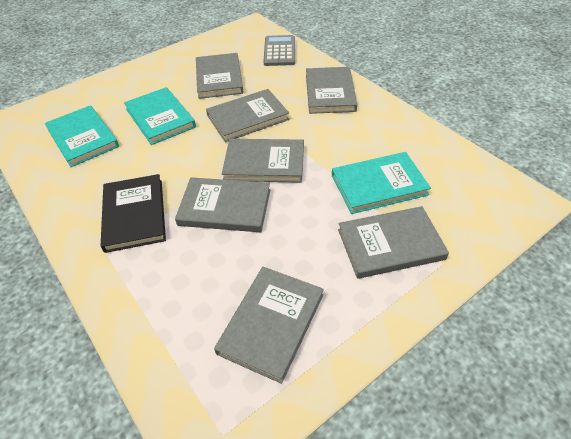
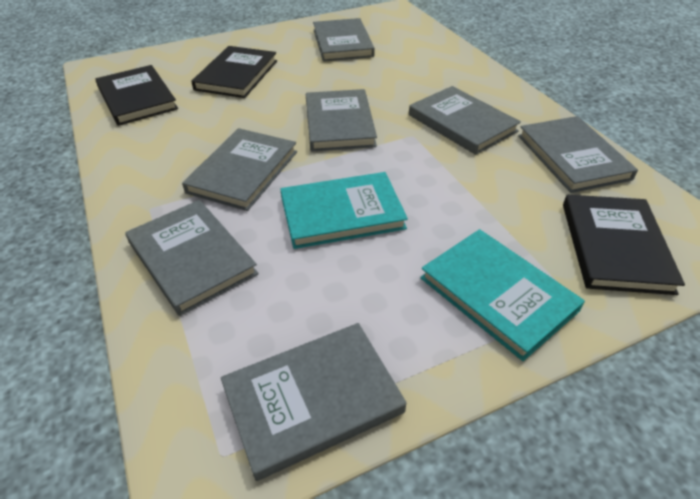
black book: [101,174,166,253] = 1 -> [95,65,178,126] [191,46,277,98] [563,195,685,295] = 3
grey calculator: [263,35,295,66] = 1 -> none = 0
turquoise book: [45,105,119,167] [124,87,196,145] [332,152,431,214] = 3 -> [280,172,408,249] [420,229,585,361] = 2

